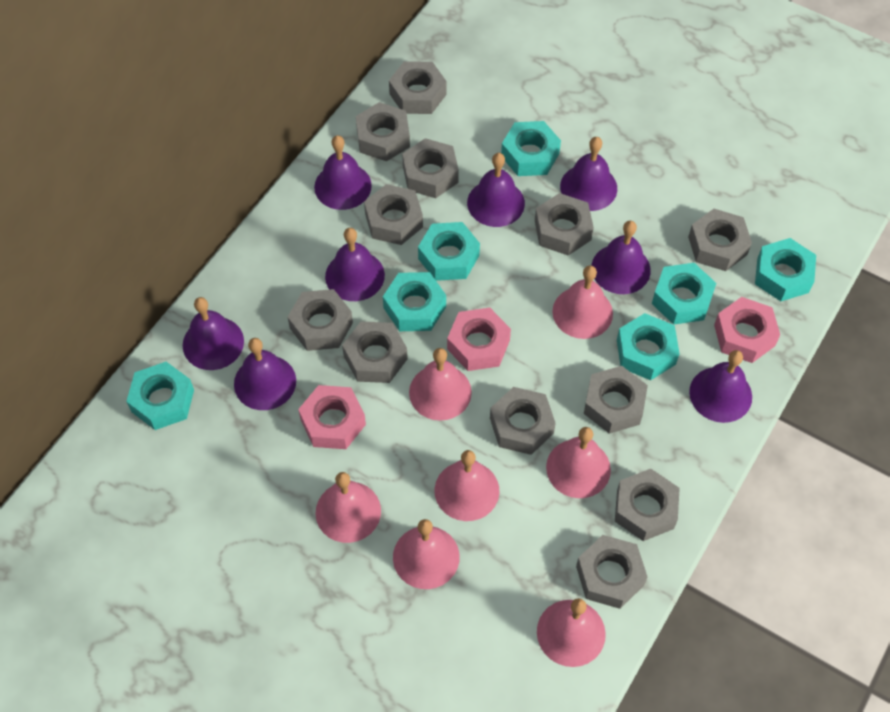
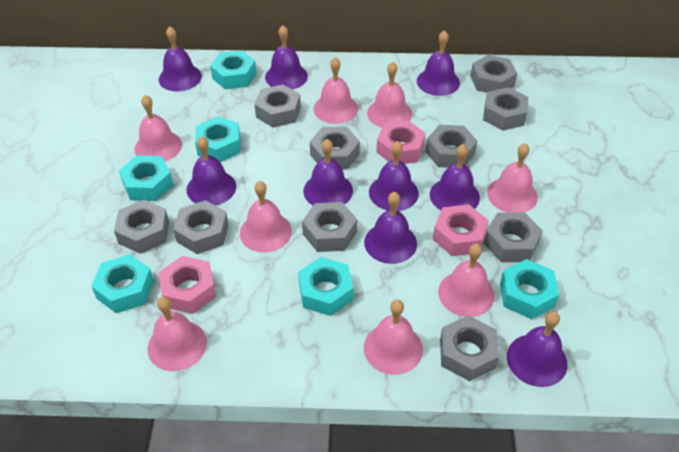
grey nut: [288,289,353,351] [342,322,408,383] [356,102,410,161] [364,184,423,245] [389,61,446,114] [402,138,459,198] [490,387,556,455] [535,193,594,255] [576,535,647,609] [584,366,648,434] [615,469,680,541] [688,209,752,271] = 12 -> [114,200,169,254] [173,200,228,254] [254,85,301,128] [302,202,357,252] [310,127,360,170] [426,125,477,168] [440,315,499,381] [470,55,517,93] [483,87,528,131] [484,212,543,262] = 10
pink bell: [315,472,381,543] [393,519,460,589] [409,348,472,421] [434,450,500,521] [537,598,606,667] [546,427,611,498] [552,266,613,339] = 7 -> [135,95,182,162] [147,296,207,371] [240,181,292,253] [313,57,358,124] [364,300,423,375] [367,62,412,128] [438,244,495,317] [487,143,538,212] = 8
purple bell: [183,297,244,370] [234,338,296,410] [314,135,372,210] [325,228,385,301] [467,153,525,227] [560,137,617,211] [591,221,651,294] [689,350,752,423] = 8 -> [159,26,202,91] [186,136,236,206] [265,25,308,90] [303,139,353,205] [364,192,417,264] [369,141,419,211] [417,30,460,96] [430,144,480,210] [507,312,567,387] = 9
turquoise nut: [126,362,194,430] [383,272,446,331] [418,222,480,281] [501,121,561,176] [617,313,680,380] [652,263,716,325] [755,238,816,301] = 7 -> [91,254,154,313] [119,155,173,201] [195,116,241,162] [210,50,257,89] [298,257,353,316] [500,259,559,319] = 6

